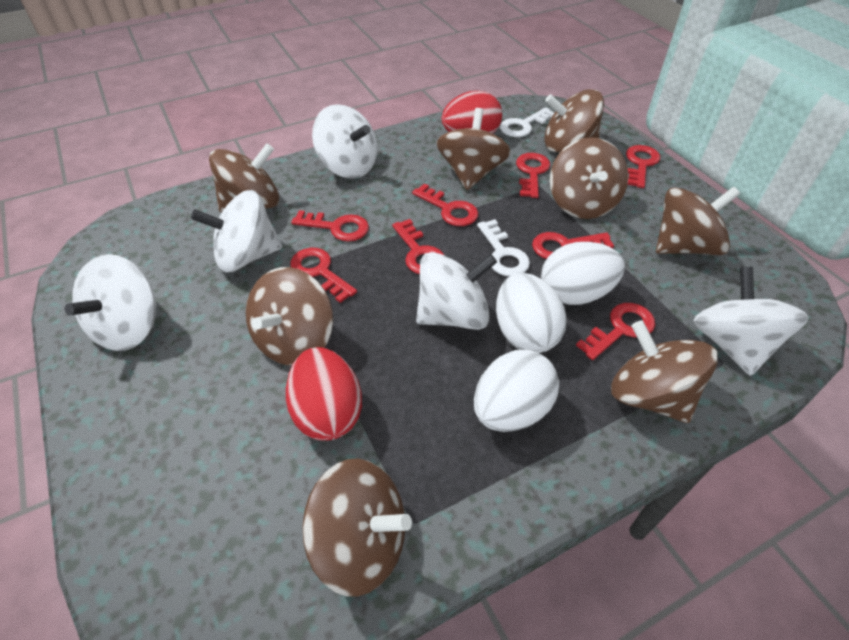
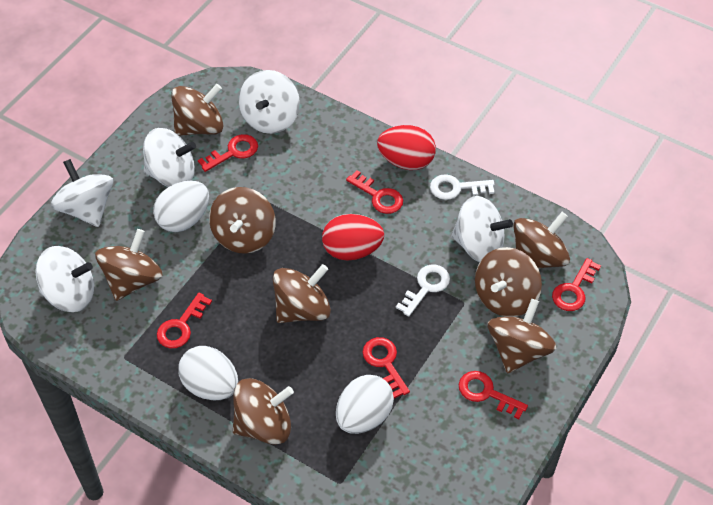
red key: [290,248,357,303] [291,210,369,242] [392,219,444,274] [412,183,478,226] [516,153,550,198] [532,232,614,259] [576,303,655,360] [626,145,660,188] = 8 -> [157,293,212,349] [198,134,258,172] [346,170,403,214] [363,337,410,399] [459,371,528,419] [552,258,601,311] = 6

